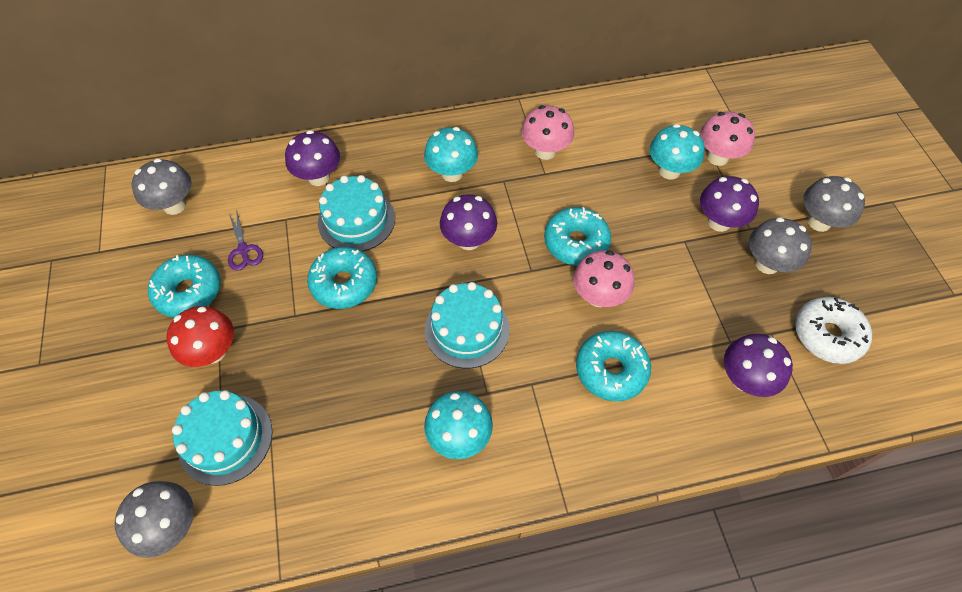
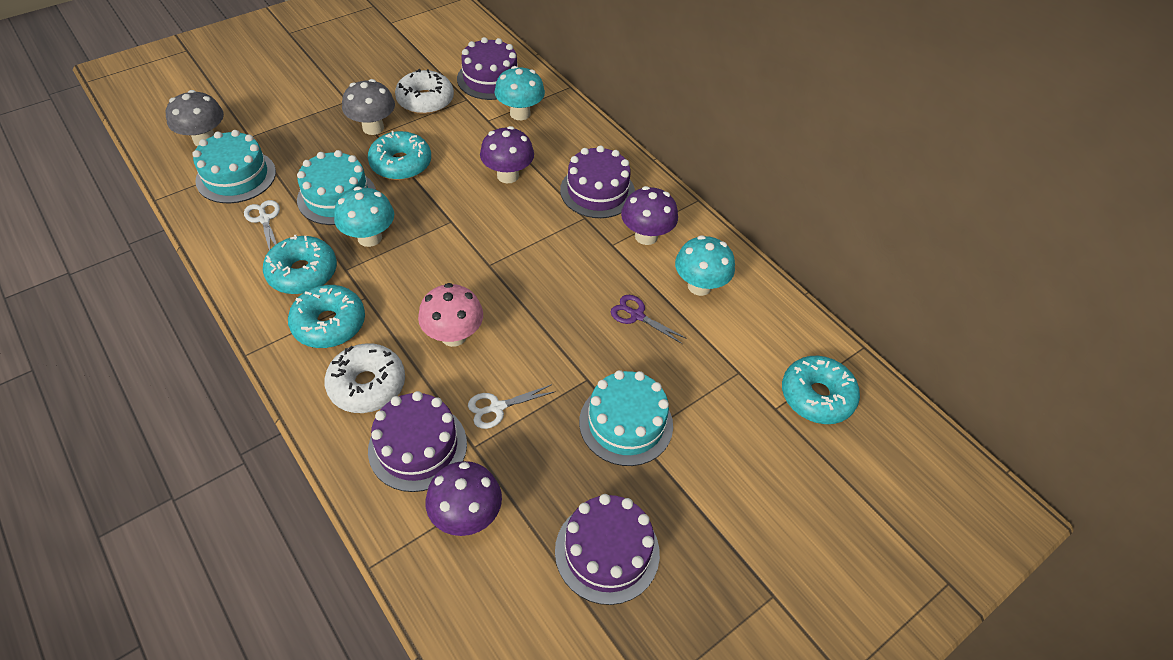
grey mushroom: [115,481,194,558] [132,159,192,215] [749,217,812,274] [803,176,865,232] = 4 -> [165,90,224,147] [342,79,395,135] = 2
pink mushroom: [521,105,574,160] [573,250,634,307] [700,112,755,166] = 3 -> [418,283,483,347] = 1
purple cake: none = 0 -> [368,391,467,492] [457,37,518,100] [555,494,660,605] [560,145,635,218] = 4
purple mushroom: [285,130,340,186] [440,194,497,250] [700,176,759,232] [724,334,793,397] = 4 -> [425,461,502,536] [480,126,534,183] [621,186,678,245] = 3
red mushroom: [167,306,234,367] = 1 -> none = 0
white donut: [795,297,872,364] = 1 -> [324,343,405,413] [395,69,454,114] = 2
white scissors: none = 0 -> [244,200,280,250] [468,384,556,429] = 2

